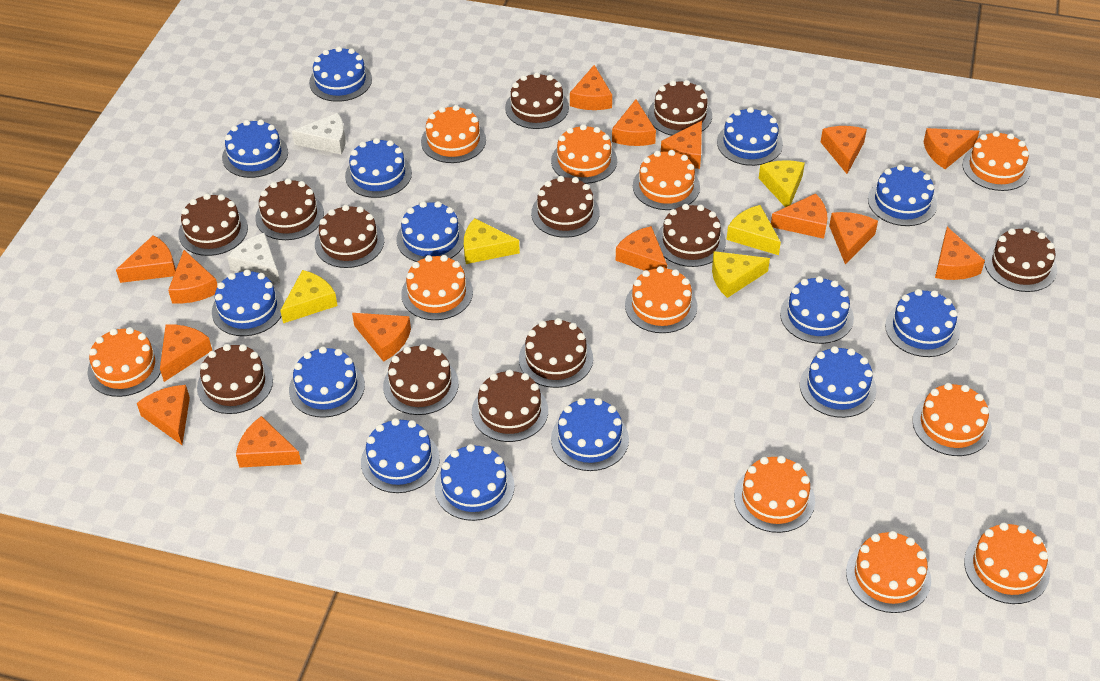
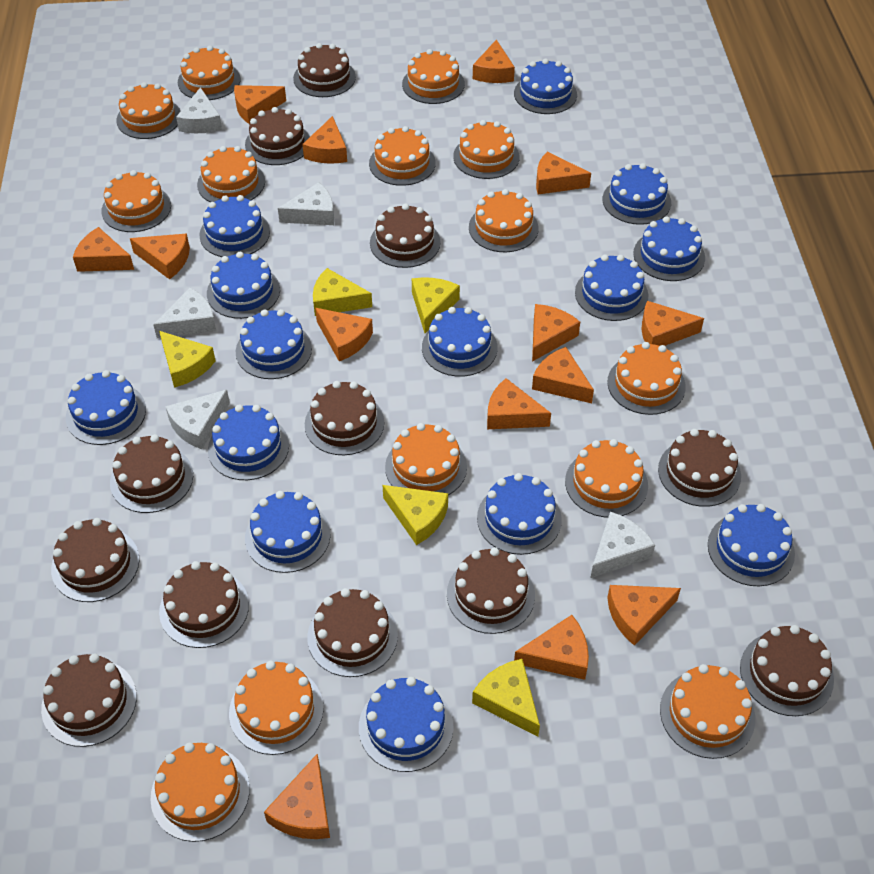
orange cake: [87,327,162,397] [401,255,473,320] [421,105,486,163] [551,124,617,184] [625,266,697,333] [633,150,700,210] [734,456,815,533] [846,531,931,613] [912,383,992,456] [962,131,1031,191] [964,522,1050,604] = 11 -> [102,170,171,232] [116,82,181,139] [150,743,250,842] [178,45,241,100] [197,146,265,202] [229,661,323,755] [369,126,436,186] [385,423,467,495] [402,49,465,104] [453,120,520,179] [469,189,538,252] [565,439,648,517] [607,342,686,415] [660,664,755,759] = 14
orange cheese: [116,235,176,283] [137,385,190,445] [160,324,212,382] [168,250,217,304] [236,416,302,468] [352,313,411,362] [570,65,612,110] [612,99,656,146] [616,226,667,270] [661,121,702,169] [771,194,828,239] [821,126,867,174] [829,212,878,265] [924,128,979,169] [935,227,985,280] = 15 -> [73,227,134,272] [130,234,190,280] [234,85,286,124] [264,753,330,839] [302,116,347,164] [315,308,373,361] [473,39,515,83] [487,378,551,429] [514,615,589,680] [532,304,580,362] [532,347,594,403] [536,152,591,194] [607,585,681,646] [642,301,704,346] = 14
white cheese: [227,233,280,283] [292,113,346,155] = 2 -> [153,288,216,338] [165,390,230,449] [176,87,222,133] [278,182,334,225] [591,512,655,578] = 5

